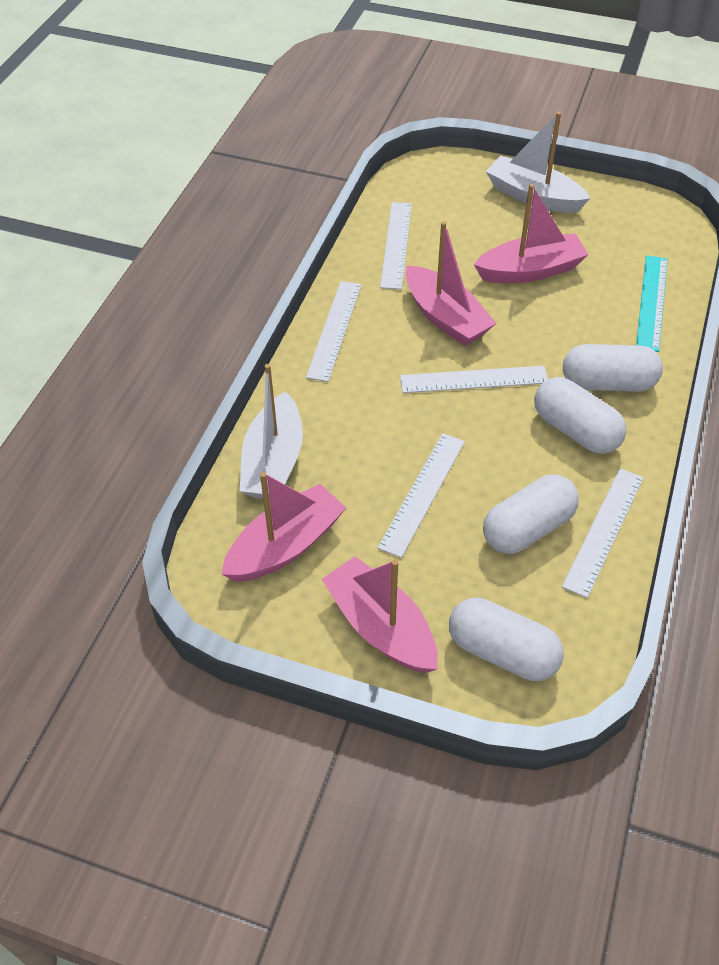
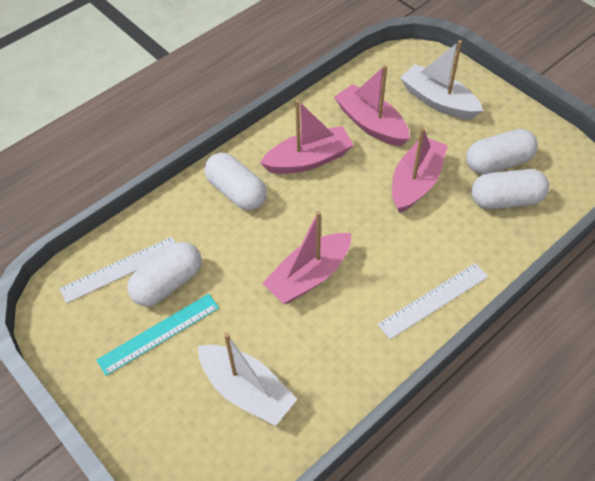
white ruler: [306,281,362,382] [377,433,465,558] [380,202,412,290] [400,366,548,393] [562,468,644,598] = 5 -> [60,236,176,303] [378,263,488,339] = 2

